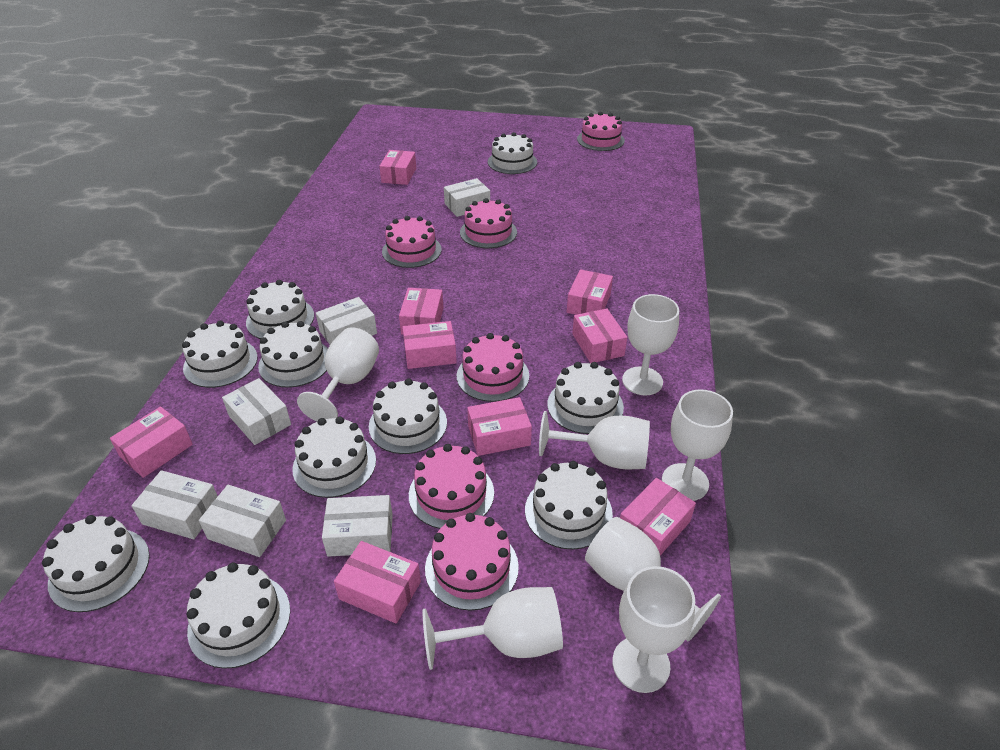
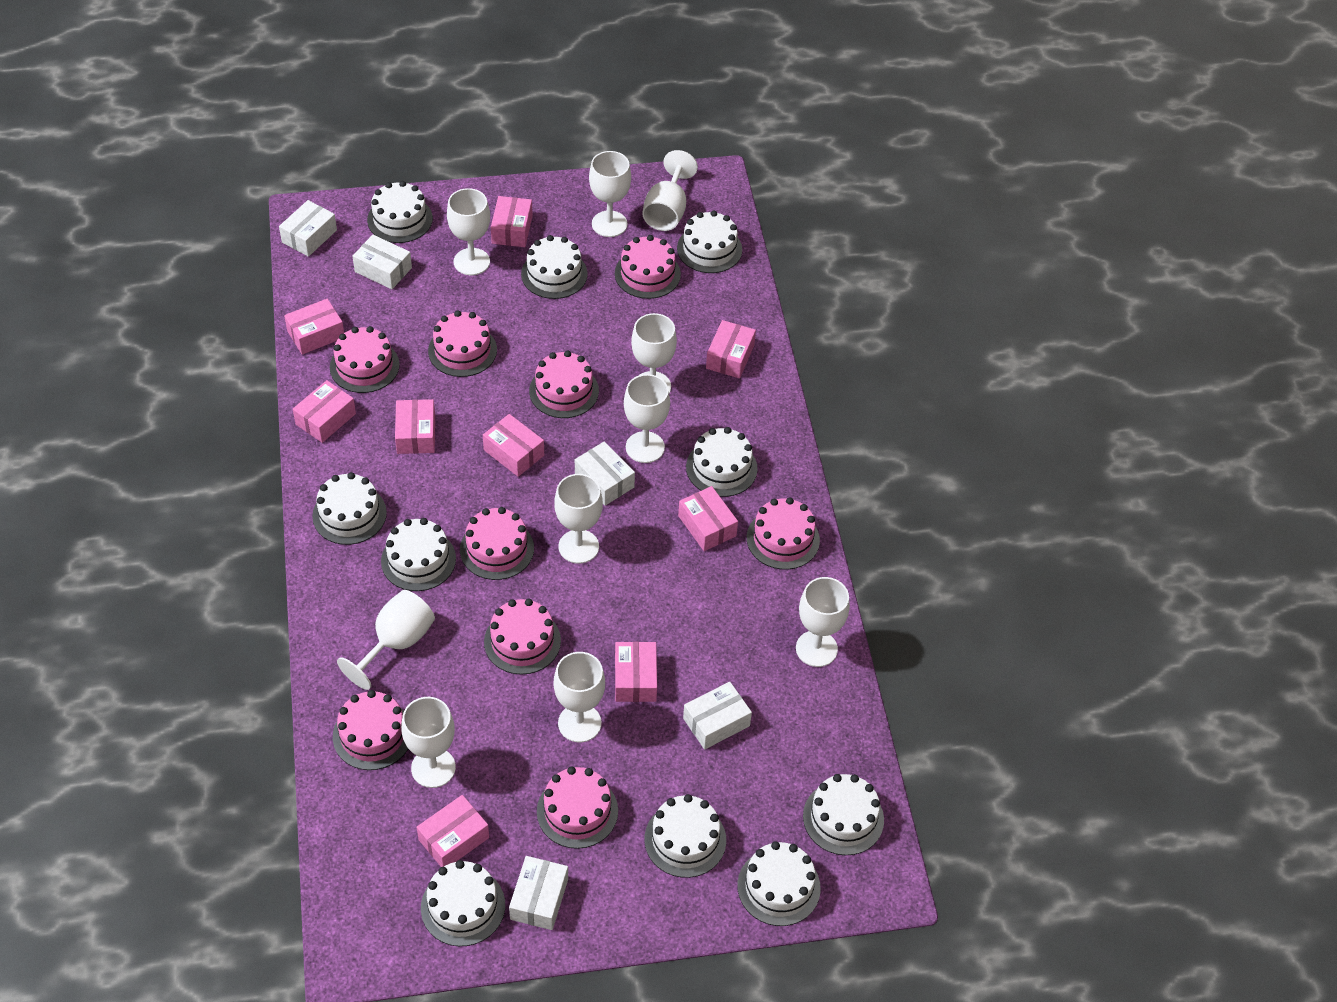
pink cake: [382,216,442,268] [409,444,494,529] [425,513,519,611] [457,333,529,402] [460,198,517,248] [577,112,625,151] = 6 -> [330,326,400,393] [333,690,408,770] [428,310,497,377] [460,507,534,580] [484,598,561,675] [529,351,599,418] [537,766,618,849] [615,235,681,299] [747,497,820,570] = 9
white box: [131,470,218,539] [199,485,286,557] [222,378,291,445] [316,297,377,344] [322,495,393,557] [444,178,490,217] = 6 -> [279,200,337,257] [353,235,412,289] [509,856,568,930] [575,441,635,506] [683,682,752,749] = 5
white goblet: [297,327,379,422] [423,587,563,670] [539,411,650,469] [585,517,721,641] [612,566,695,693] [622,294,679,395] [662,389,733,501] = 7 -> [337,590,435,690] [401,697,456,788] [447,188,490,275] [554,474,603,564] [554,652,605,742] [589,151,631,237] [624,374,670,463] [631,313,677,393] [642,150,698,231] [796,577,850,667] = 10

